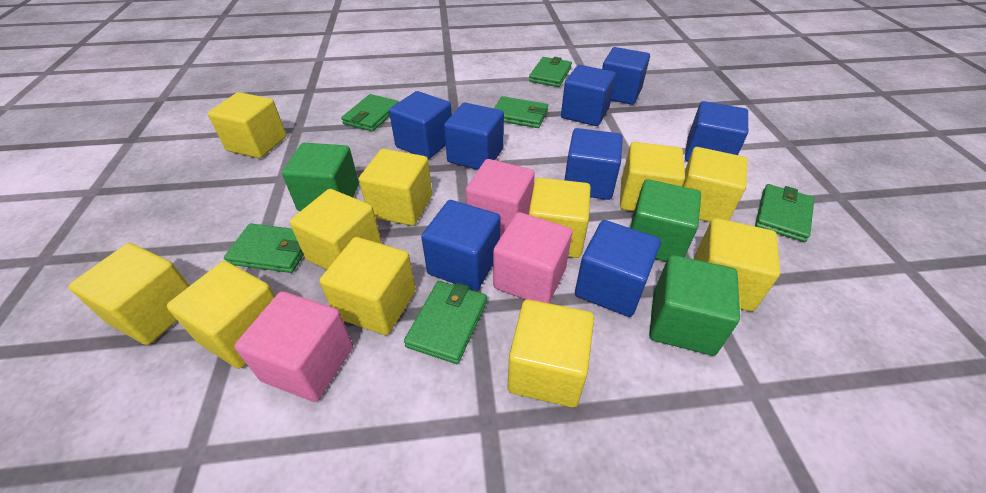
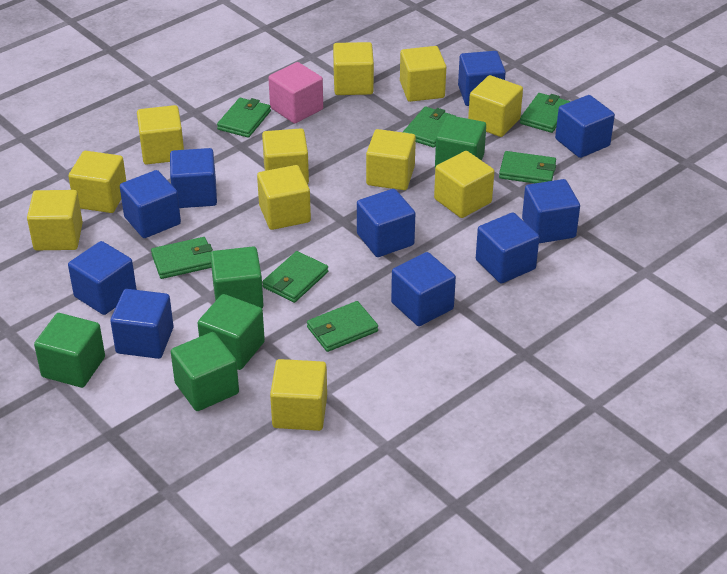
blue cube: [389,91,452,159] [421,200,500,291] [444,102,504,170] [561,65,616,126] [565,128,623,200] [575,220,661,317] [602,47,650,105] [685,101,748,161] = 8 -> [68,241,137,315] [110,289,173,359] [120,170,181,238] [170,148,217,208] [357,189,415,257] [391,252,456,326] [458,51,506,106] [476,213,539,283] [522,179,580,243] [555,95,615,158] = 10
green cube: [282,143,359,211] [630,179,701,262] [649,255,740,356] = 3 -> [34,313,105,388] [171,332,239,411] [198,294,265,370] [210,247,264,308] [435,115,486,167] = 5
green wallet: [224,223,304,273] [341,94,399,132] [404,281,487,364] [494,96,548,128] [529,57,572,87] [755,184,815,242] = 6 -> [151,237,213,279] [217,98,271,138] [262,251,328,303] [307,301,378,352] [403,107,455,148] [499,151,556,183] [520,93,570,133] = 7
pink cube: [234,291,353,402] [466,159,535,237] [493,212,572,303] = 3 -> [268,62,323,123] = 1

